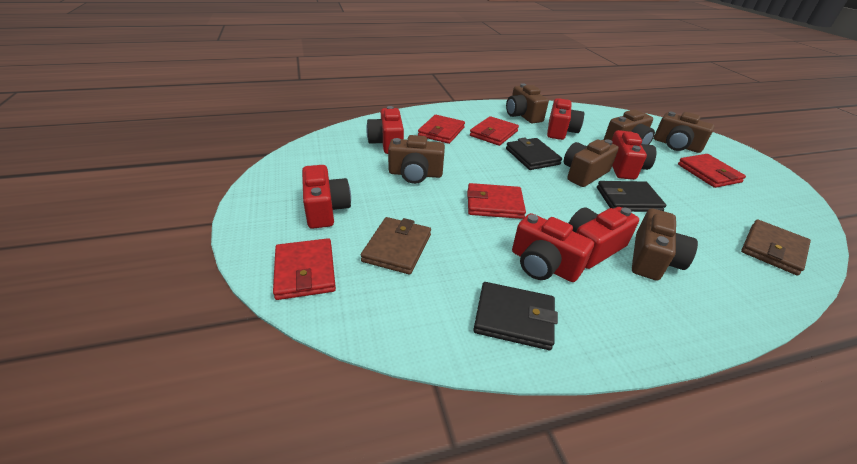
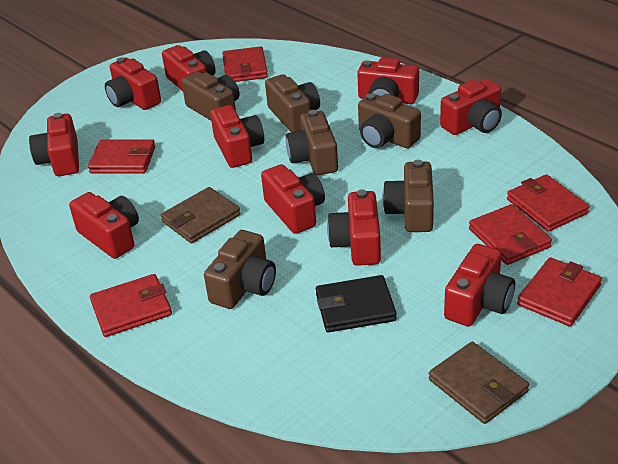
black wallet: [473,282,558,350] [506,138,562,170] [597,181,666,212] = 3 -> [316,275,397,333] = 1
red camera: [302,165,351,229] [366,106,404,154] [512,213,594,282] [547,98,584,140] [568,207,639,269] [612,130,657,180] = 6 -> [29,113,79,176] [69,192,139,259] [105,57,161,110] [162,45,216,91] [210,105,264,168] [261,164,325,234] [327,189,381,266] [357,57,419,104] [440,79,502,135] [444,244,515,327] = 10
red wallet: [273,238,336,300] [418,115,465,144] [467,183,526,219] [470,116,519,146] [678,154,746,188] = 5 -> [88,139,155,174] [90,274,172,337] [222,46,268,82] [469,204,552,265] [507,174,589,232] [517,257,602,327] = 6

